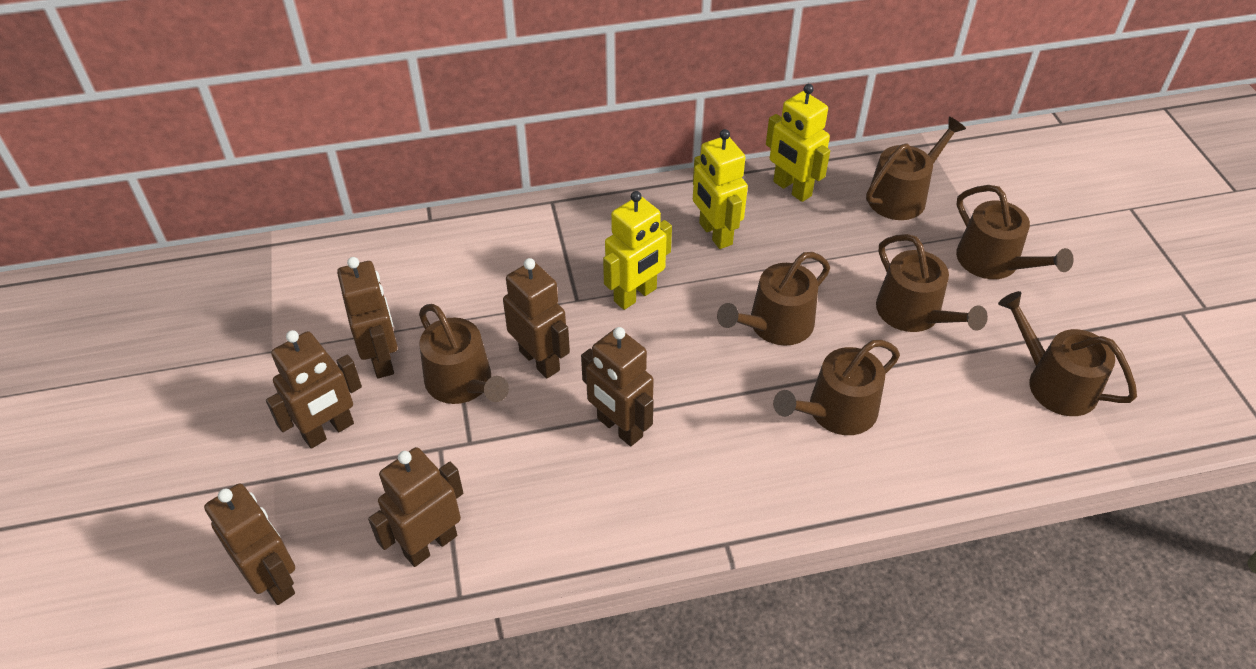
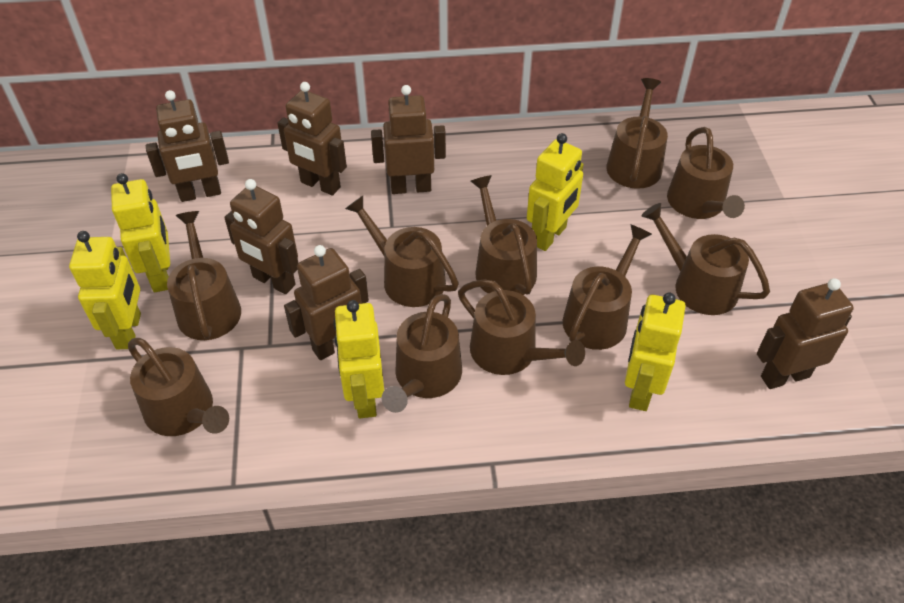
brown watering can: [419,304,509,404] [717,252,830,346] [773,340,900,435] [866,116,966,220] [876,234,988,332] [956,185,1074,279] [998,291,1137,416] = 7 -> [128,338,229,436] [167,211,241,340] [345,196,459,307] [382,294,462,413] [458,280,585,375] [471,175,537,295] [563,224,652,350] [606,78,668,189] [641,203,770,315] [667,127,745,219] = 10
yellow robot: [603,191,672,310] [693,129,748,249] [766,84,830,202] = 3 -> [69,231,141,349] [111,173,170,292] [333,300,384,418] [527,133,584,251] [625,292,686,411] = 5

